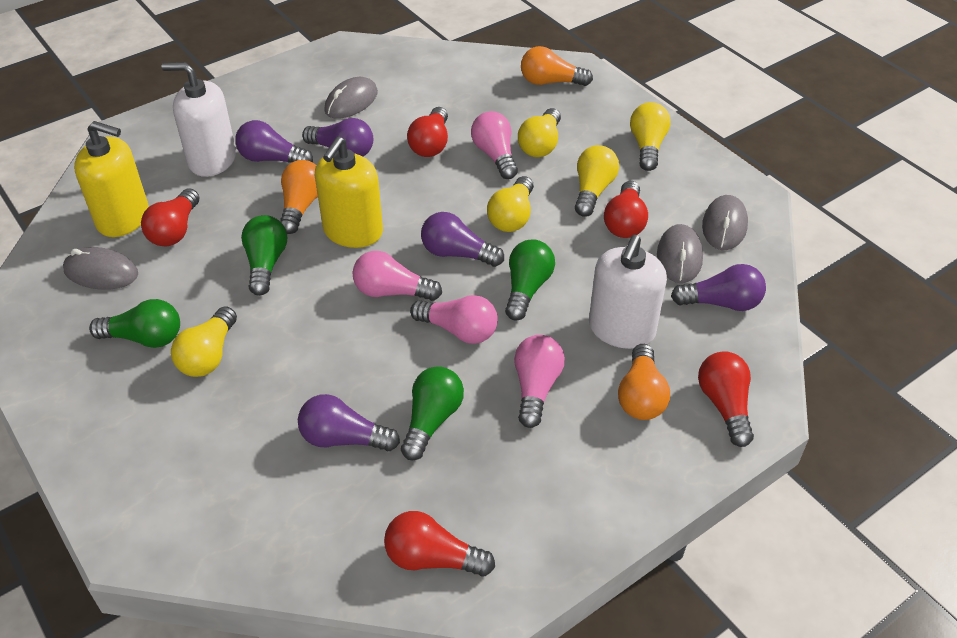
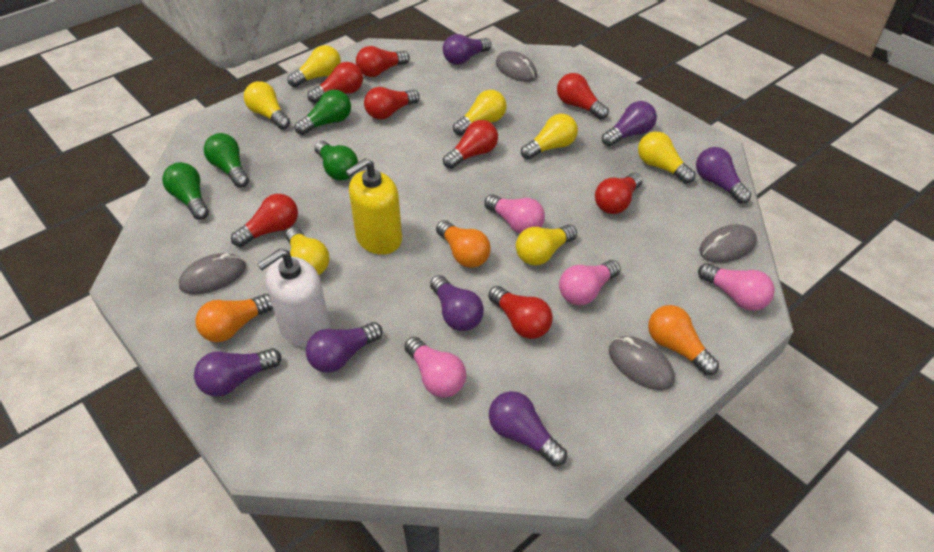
purple light bulb: [235,120,313,163] [298,394,400,451] [302,118,373,157] [421,212,504,267] [671,264,766,311] = 5 -> [194,348,281,397] [305,322,383,373] [430,275,484,331] [443,34,492,65] [489,391,567,466] [602,101,657,146] [696,147,751,204] = 7
red light bulb: [141,188,199,246] [384,511,495,577] [407,107,448,157] [604,181,648,238] [698,351,754,447] = 5 -> [231,194,298,247] [308,62,363,103] [356,46,410,77] [364,87,420,120] [443,120,498,169] [488,286,553,339] [557,73,609,119] [595,172,643,214] = 8
white soap dispenser: [162,62,236,177] [589,235,667,349] = 2 -> [257,249,330,348] = 1
yellow light bulb: [171,306,237,377] [487,176,534,232] [518,108,561,157] [575,145,619,217] [630,102,671,171] = 5 -> [244,81,290,129] [286,227,329,275] [288,45,341,87] [453,90,507,136] [516,225,577,265] [521,114,578,160] [638,131,695,184] = 7
yellow soap dispenser: [74,121,149,237] [315,137,383,248] = 2 -> [345,158,402,255] = 1

